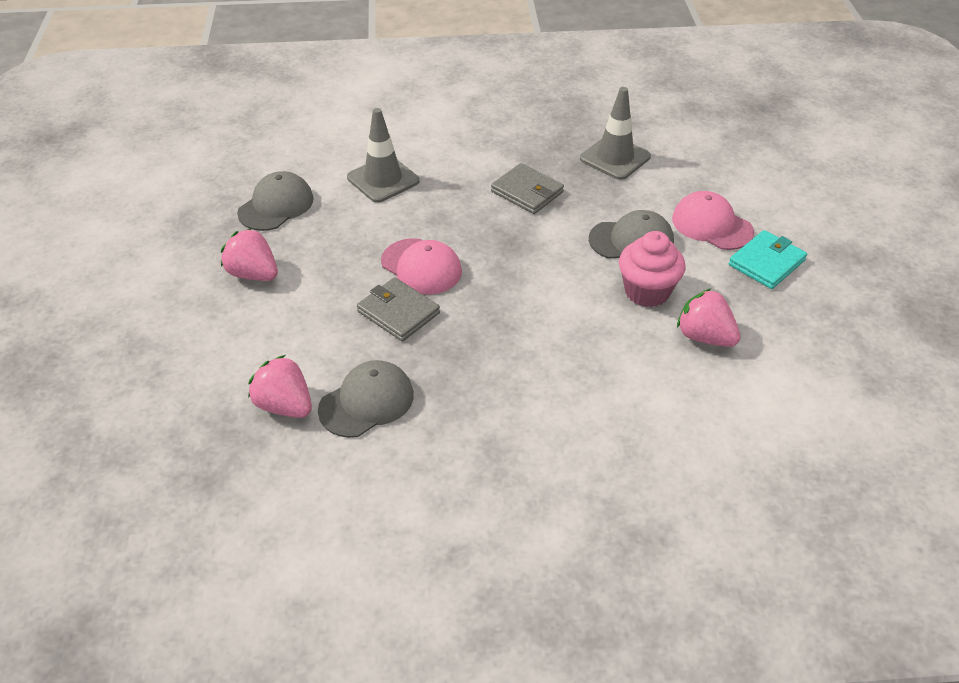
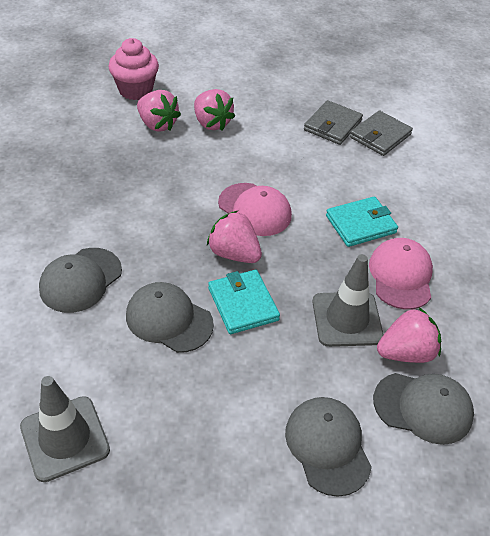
grey cap: [237,171,314,231] [318,360,414,438] [589,210,674,259] = 3 -> [39,248,122,313] [126,282,214,353] [285,397,372,497] [373,373,474,445] = 4
pink strawberry: [221,228,278,281] [248,355,312,418] [677,288,741,347] = 3 -> [137,90,181,131] [194,89,235,131] [207,211,262,263] [377,308,441,363] = 4
turquoise wallet: [729,230,807,289] = 1 -> [208,270,280,334] [326,196,398,247] = 2

